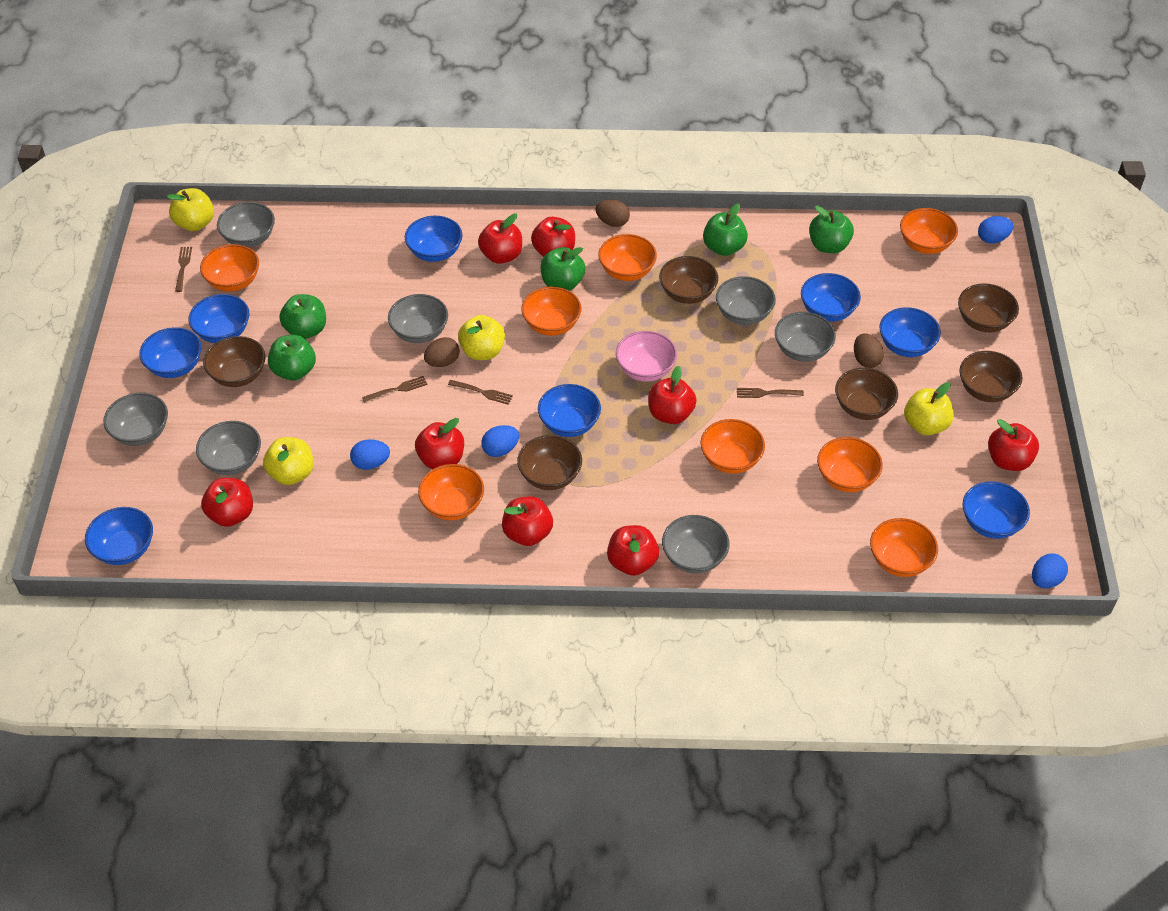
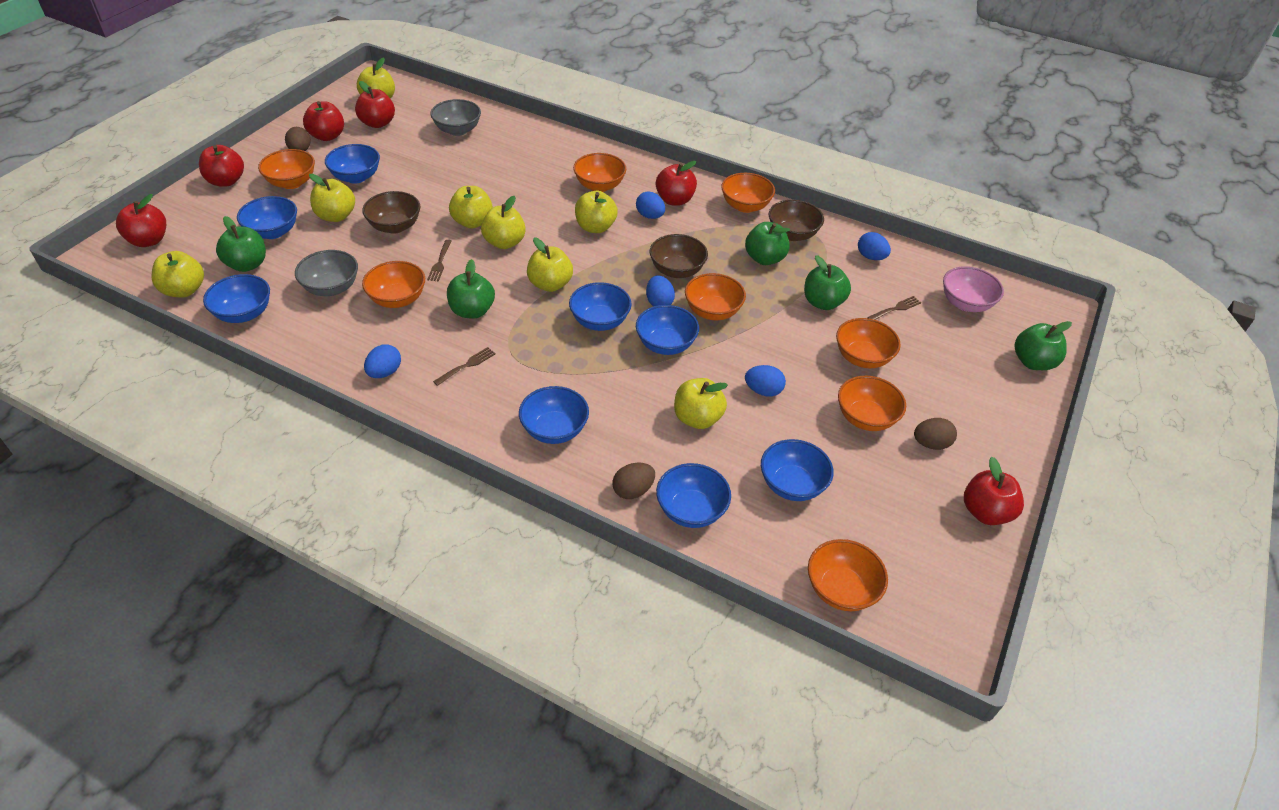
blue egg: [350,439,390,470] [481,425,519,457] [978,216,1014,244] [1032,553,1068,588] = 4 -> [364,344,401,378] [636,192,665,219] [646,275,675,307] [745,365,786,397] [858,232,891,260] = 5
brown bowl: [203,336,266,387] [517,435,582,490] [659,256,718,304] [835,368,898,420] [958,283,1019,332] [959,351,1023,402] = 6 -> [362,191,420,234] [650,234,708,278] [769,200,824,241] = 3
brown fork: [175,247,192,292] [362,376,428,403] [448,380,513,405] [737,388,804,398] = 4 -> [427,240,452,281] [433,347,496,386] [867,296,921,320] = 3
grey bowl: [103,393,168,446] [196,421,261,475] [217,202,275,247] [388,294,448,343] [662,515,729,574] [716,276,776,325] [775,312,836,362] = 7 -> [295,250,358,296] [431,99,481,136] = 2
red apple: [201,478,253,527] [415,418,464,469] [478,214,522,264] [502,496,553,546] [531,217,575,257] [607,525,659,576] [648,366,697,424] [988,419,1039,471] = 8 -> [116,194,166,247] [199,145,244,187] [303,101,344,141] [355,81,395,128] [656,161,697,206] [964,457,1024,525] = 6
yellow apple: [167,188,214,231] [263,437,313,485] [458,315,505,360] [904,382,954,435] = 4 -> [151,251,204,298] [309,174,355,222] [357,58,395,99] [449,186,493,229] [481,196,526,249] [527,237,573,292] [575,191,618,233] [674,378,728,429] = 8

